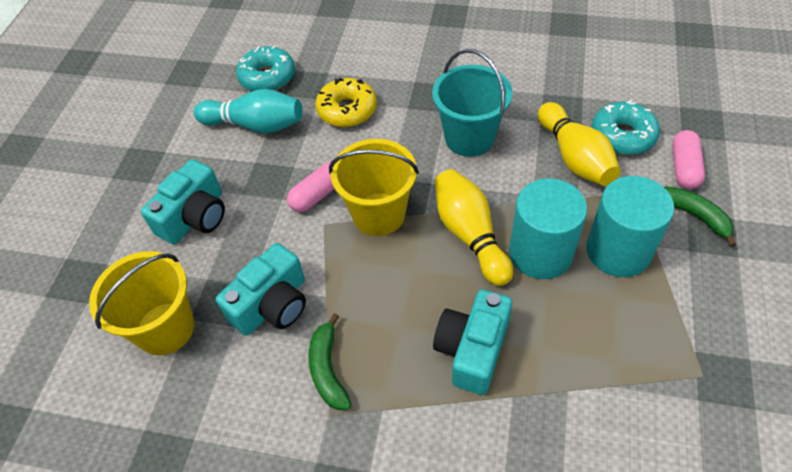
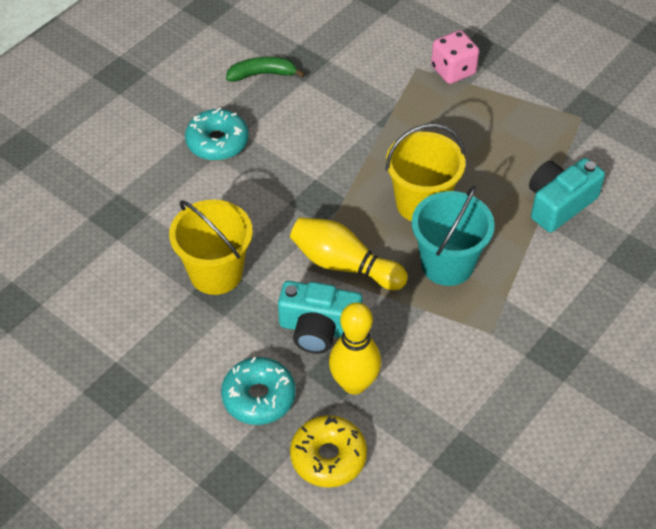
green banana: [308,313,352,410] [664,186,736,247] = 2 -> [226,57,305,82] = 1
pink capsule: [287,161,334,212] [672,130,705,189] = 2 -> none = 0
pink dice: none = 0 -> [431,30,479,84] = 1
turquoise bowling pin: [194,89,303,133] = 1 -> none = 0
turquoise camera: [141,159,225,244] [216,243,306,336] [433,290,512,395] = 3 -> [278,281,362,354] [529,158,605,232] = 2
turquoise cylinder: [509,178,587,279] [587,176,674,277] = 2 -> none = 0

